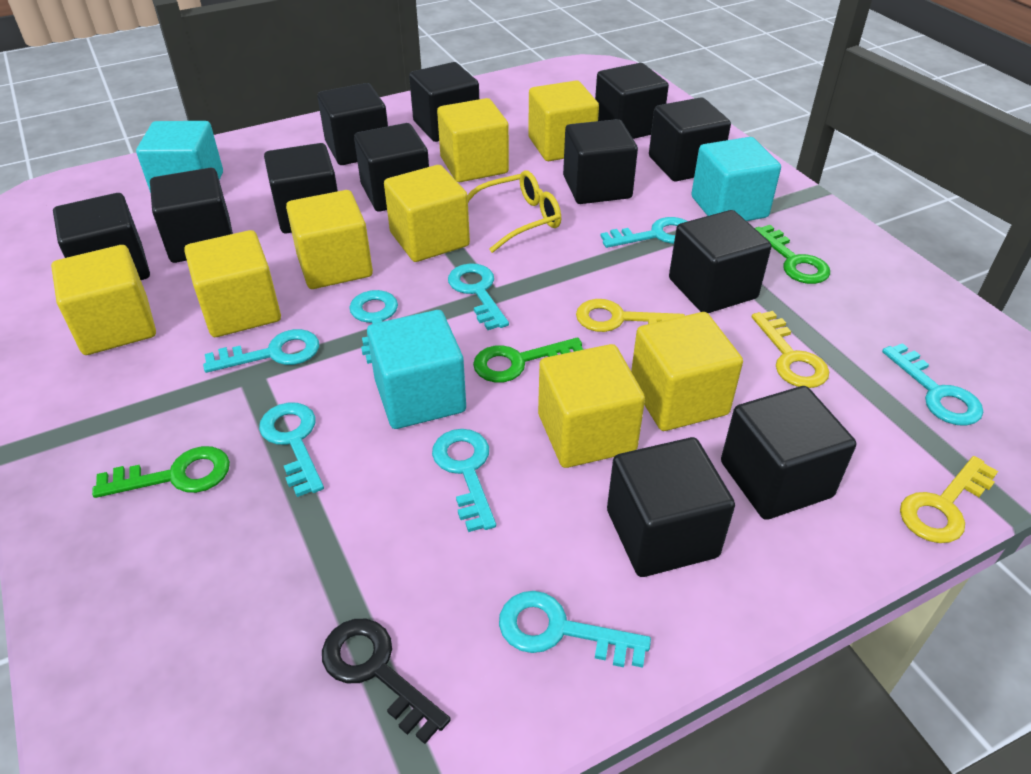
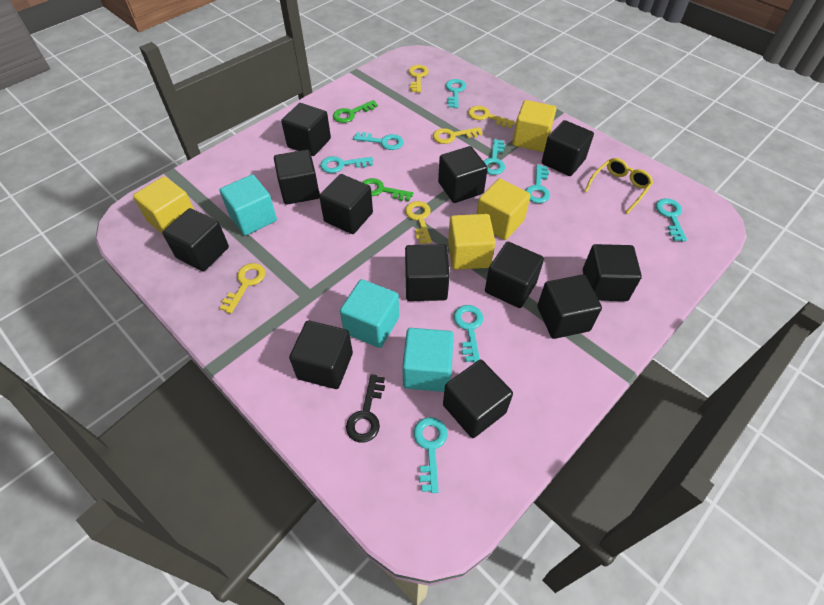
green key: [92,446,230,498] [473,337,584,383] [755,225,830,284] = 3 -> [333,100,378,123] [362,178,413,201] = 2
yellow cube: [51,245,156,355] [184,230,281,337] [286,190,373,289] [384,165,470,262] [437,98,509,182] [528,81,599,161] [538,344,645,468] [631,312,743,431] = 8 -> [133,176,194,233] [448,214,496,270] [477,178,531,240] [512,100,556,152] = 4
yellow key: [576,299,685,332] [752,311,829,388] [900,456,998,543] = 3 -> [220,263,265,314] [405,201,432,244] [408,65,429,93] [433,127,483,144] [468,106,515,128] = 5

